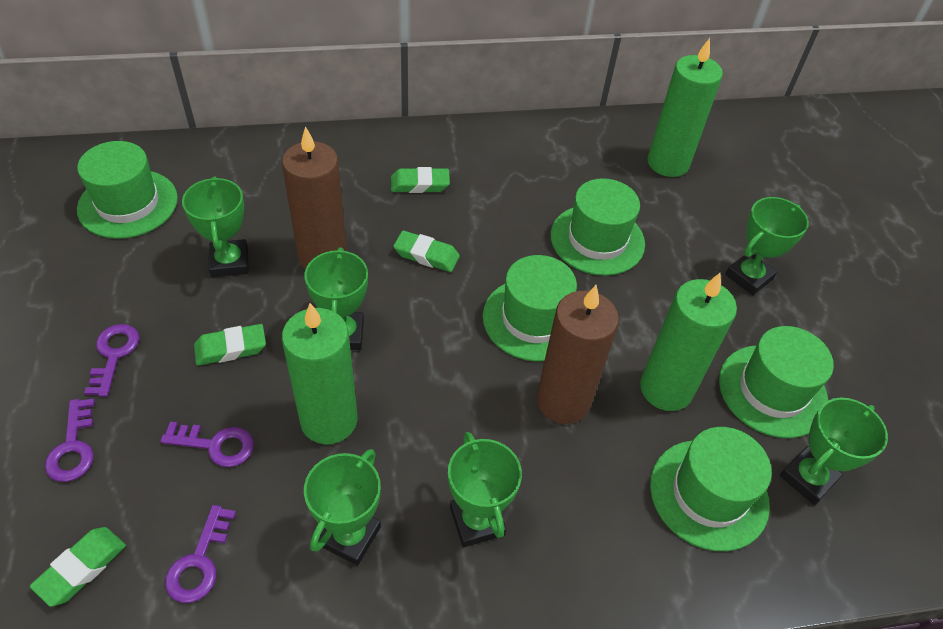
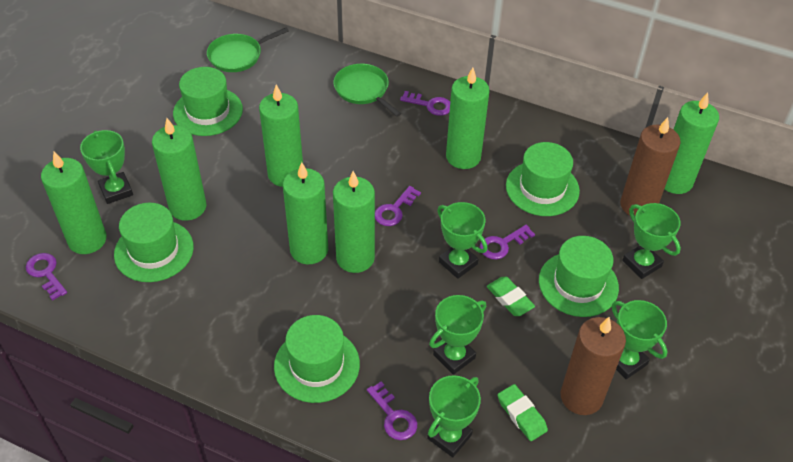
green candle: [282,303,357,444] [640,273,737,411] [647,38,723,177] = 3 -> [41,152,107,254] [152,118,207,221] [259,85,303,187] [283,162,328,264] [333,171,375,273] [446,68,490,169] [664,93,719,194] = 7
green eraser: [30,527,126,607] [194,324,266,366] [391,167,450,193] [393,231,460,272] = 4 -> [487,277,535,316] [498,384,548,441] = 2
green pan: none = 0 -> [207,27,289,72] [334,64,401,117] = 2
purple key: [45,399,95,482] [84,324,139,397] [160,422,254,467] [165,505,236,603] = 4 -> [26,253,67,301] [367,382,417,440] [375,186,421,226] [400,91,450,116] [480,225,535,259] = 5

